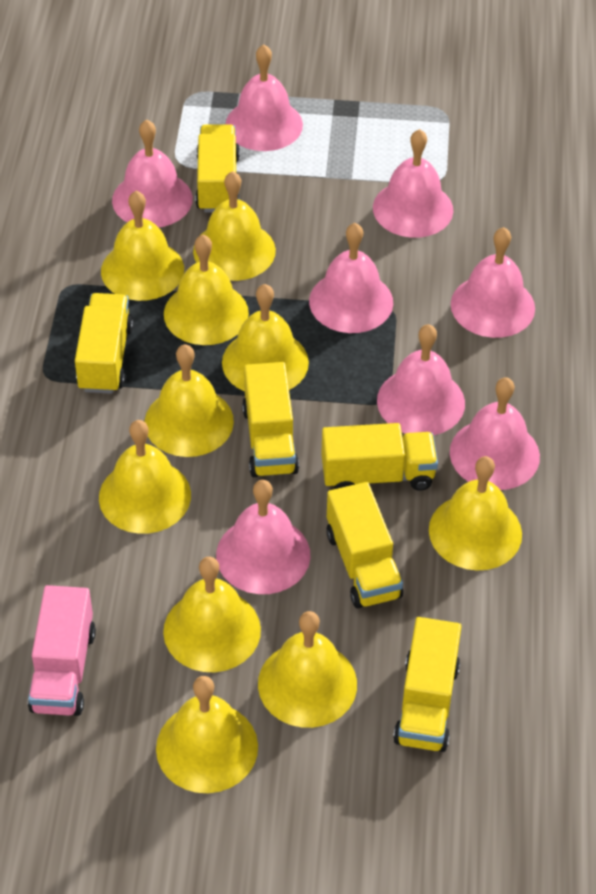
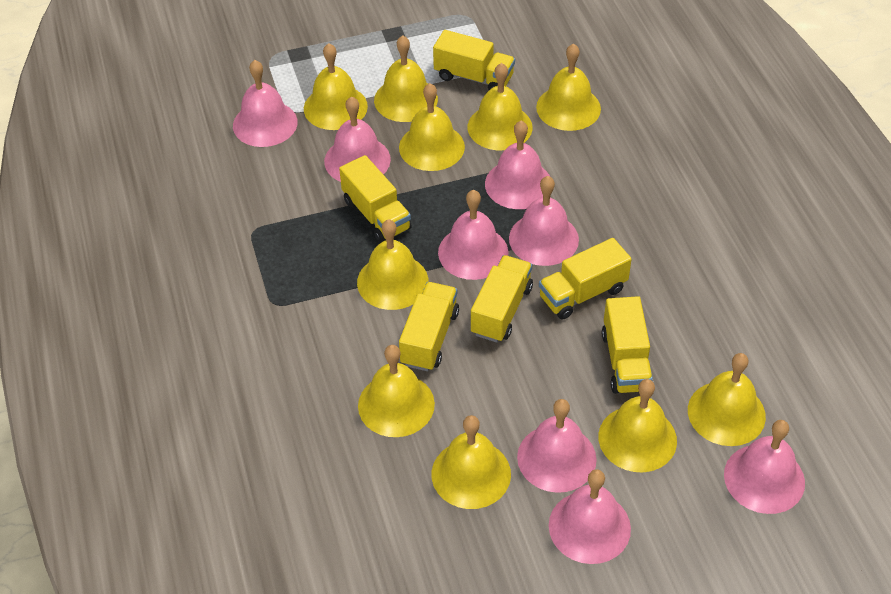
pink truck: [28,585,96,716] = 1 -> none = 0

